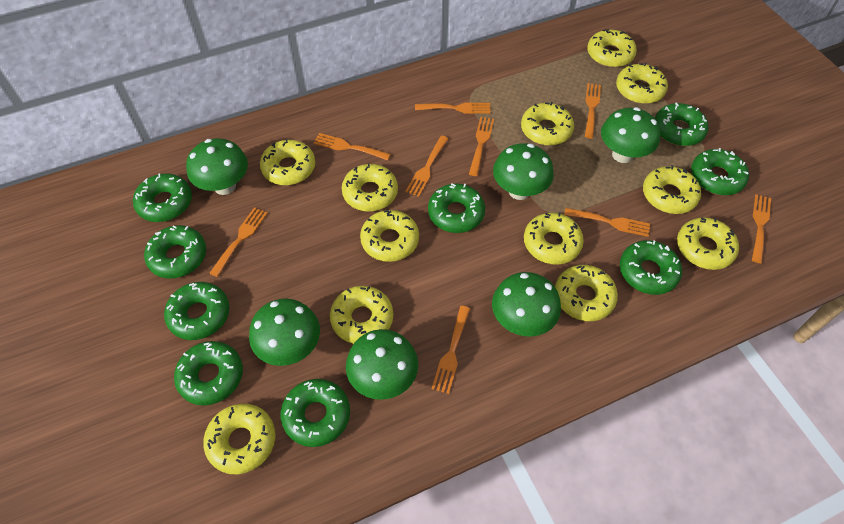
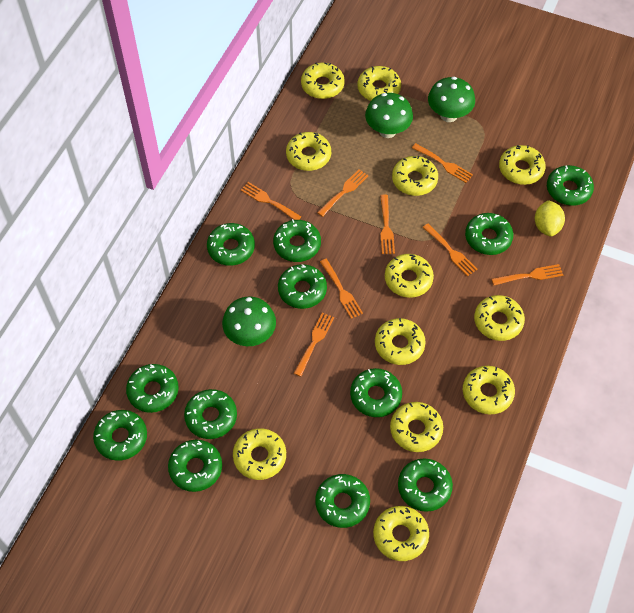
green donut: [133,173,192,222] [144,225,206,278] [164,282,229,340] [174,341,243,405] [281,379,350,447] [428,184,485,233] [620,240,682,295] [655,103,708,146] [691,148,749,195] = 9 -> [93,410,147,461] [126,364,179,413] [168,440,222,492] [184,389,237,439] [207,223,255,266] [273,219,321,262] [278,264,327,309] [315,474,370,528] [350,368,402,417] [398,458,453,512] [465,213,513,255] [547,165,594,206] = 12
green mushroom: [186,138,248,195] [249,299,320,366] [346,329,418,400] [492,272,561,337] [493,143,554,200] [601,107,660,163] = 6 -> [222,296,276,346] [365,93,413,138] [428,77,475,122] = 3
orange fork: [209,207,268,277] [314,133,391,160] [405,135,449,197] [415,103,491,114] [432,306,470,394] [469,117,494,176] [564,208,650,237] [585,83,601,138] [752,194,771,263] = 9 -> [241,182,301,220] [294,313,334,377] [317,169,369,217] [320,259,363,319] [380,194,395,254] [412,143,473,183] [422,224,477,276] [492,264,563,285] = 8
yellow lemon: none = 0 -> [535,200,565,237] = 1

